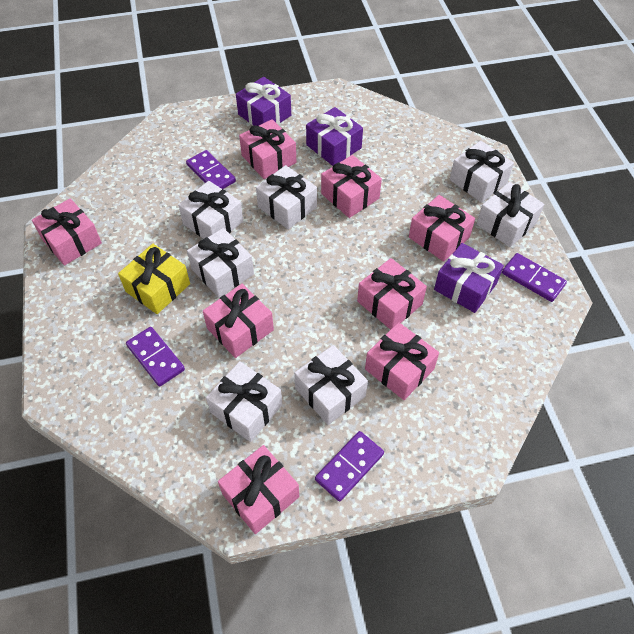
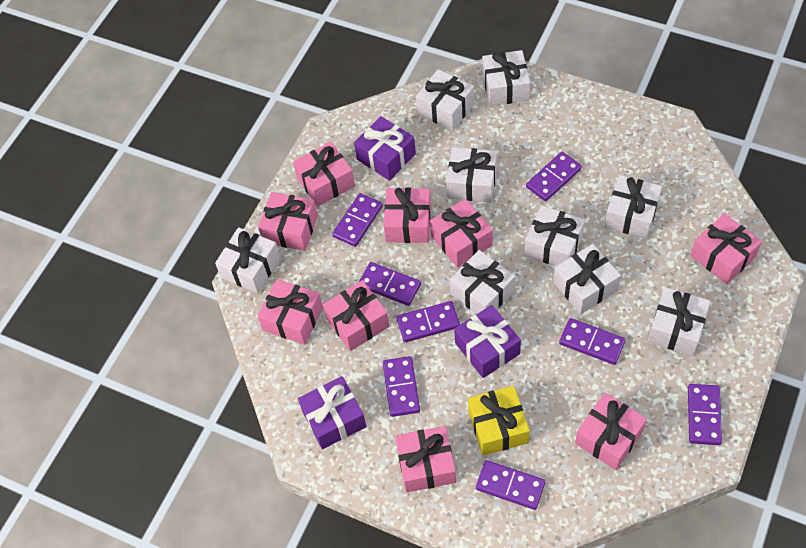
pink gift: [32,198,102,266] [203,284,274,358] [218,445,299,534] [239,119,296,179] [321,155,382,218] [357,258,427,330] [365,322,439,400] [409,195,475,262] = 8 -> [258,192,318,251] [258,279,323,345] [293,142,355,207] [323,280,390,351] [384,188,431,243] [395,426,456,493] [430,199,493,267] [575,393,647,470] [690,213,762,284] = 9
purple domino: [126,327,185,387] [186,150,236,189] [315,431,384,501] [502,253,567,302] = 4 -> [332,193,383,247] [359,262,421,306] [383,356,420,417] [397,301,460,342] [476,460,545,510] [526,152,582,202] [559,318,626,365] [688,384,722,445] = 8
white gift: [178,181,243,239] [187,228,254,298] [206,361,282,442] [256,165,317,229] [294,345,368,425] [450,141,514,203] [477,182,544,247] = 7 -> [215,227,281,293] [416,69,474,131] [446,147,497,202] [450,250,515,314] [482,50,530,106] [524,205,585,266] [553,244,621,314] [604,175,662,239] [648,287,711,356] = 9

